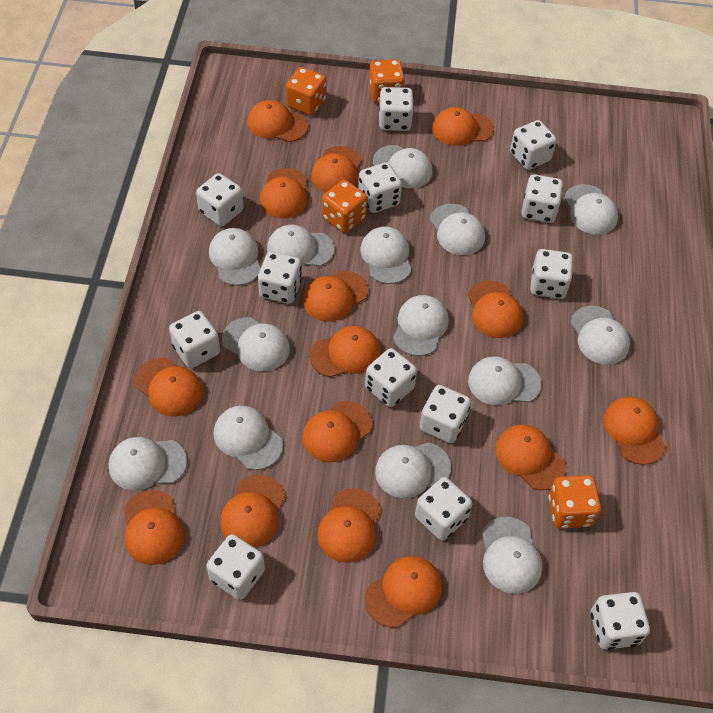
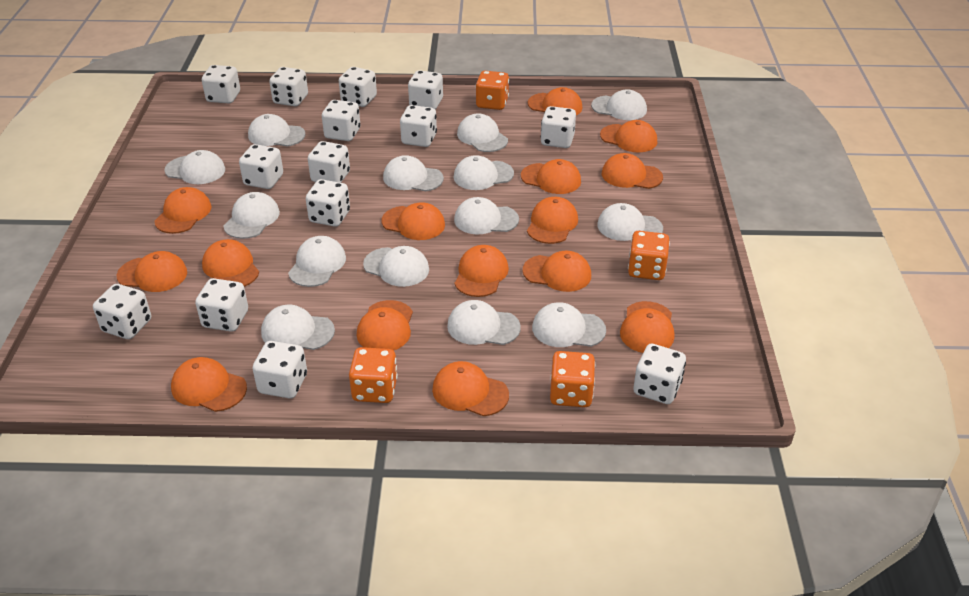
white dice: [169,311,220,368] [196,173,243,226] [206,534,265,600] [258,252,302,304] [358,162,402,213] [365,348,417,407] [379,87,414,131] [415,477,472,541] [419,385,471,443] [510,120,557,170] [522,174,563,223] [530,249,573,299] [591,592,650,650] = 13 -> [93,284,151,339] [195,278,248,332] [202,65,240,103] [239,144,283,189] [253,341,307,399] [269,67,308,106] [306,179,350,227] [308,141,350,183] [322,100,360,141] [339,67,377,107] [400,105,437,147] [408,70,443,109] [540,106,576,148] [633,344,686,404] = 14

